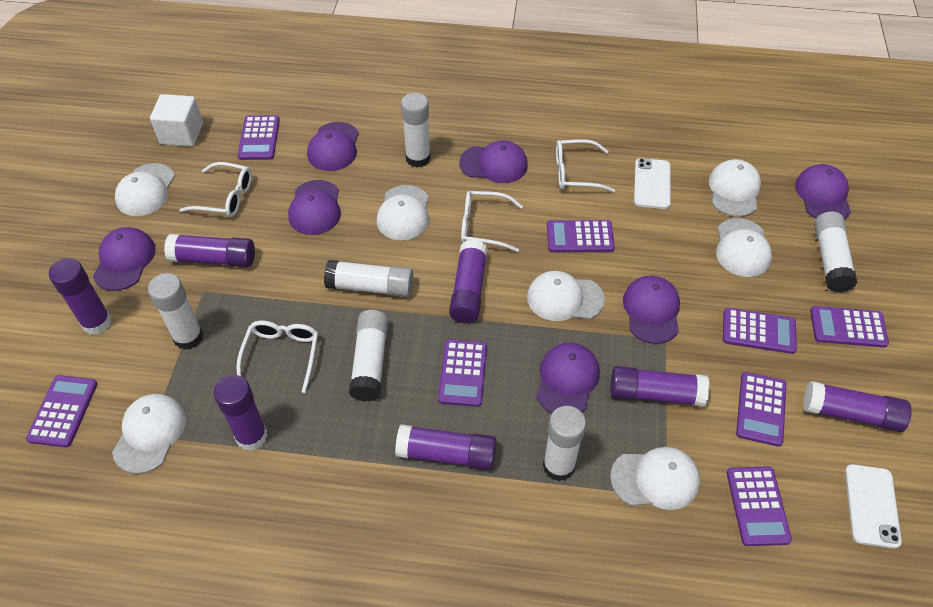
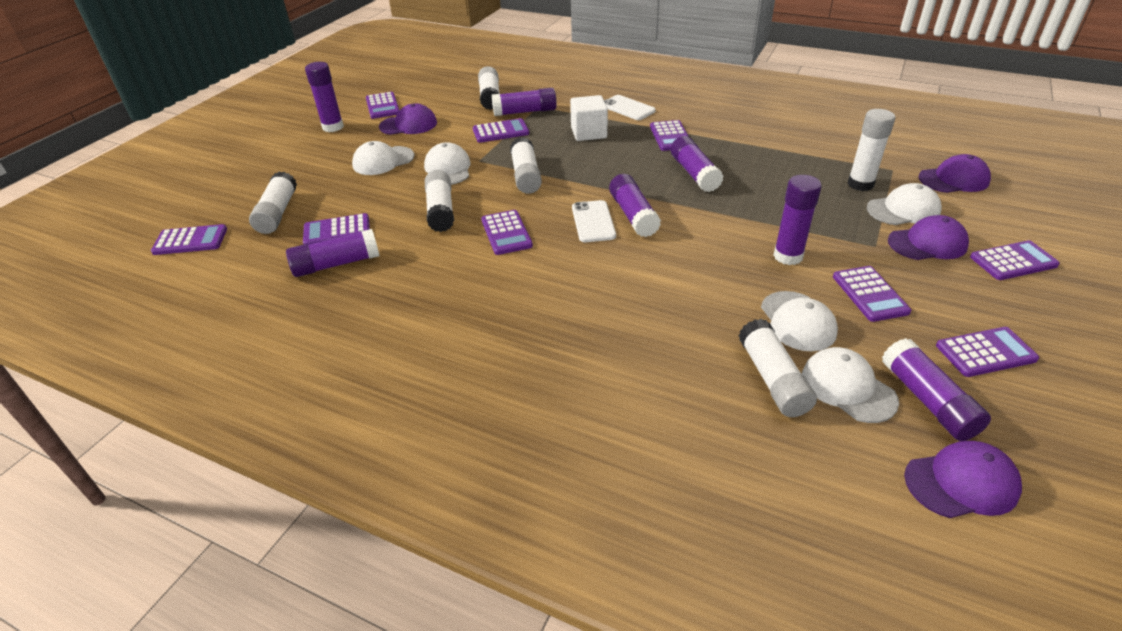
purple calculator: [26,375,97,448] [238,115,280,160] [438,339,487,407] [547,220,615,252] [723,308,797,354] [727,466,792,546] [736,372,786,447] [810,306,889,348] = 8 -> [151,224,227,255] [303,213,370,245] [366,92,400,119] [473,118,529,143] [481,210,533,255] [650,120,689,151] [833,266,911,322] [936,327,1039,377] [970,240,1060,280] = 9
purple cap: [93,227,156,291] [288,180,341,235] [307,122,359,171] [459,140,528,183] [536,343,600,413] [623,276,680,344] [795,164,851,219] = 7 -> [379,103,437,135] [888,215,969,260] [904,441,1022,518] [919,154,991,193] = 4
white cap: [112,394,186,474] [115,163,175,216] [377,185,429,241] [527,271,605,321] [610,447,700,510] [709,159,761,217] [716,218,772,277] = 7 -> [352,141,414,175] [424,142,471,185] [761,291,838,351] [802,347,899,423] [867,183,942,225] = 5
white glasses: [179,162,252,217] [237,321,318,393] [461,191,523,252] [556,139,615,193] = 4 -> none = 0

